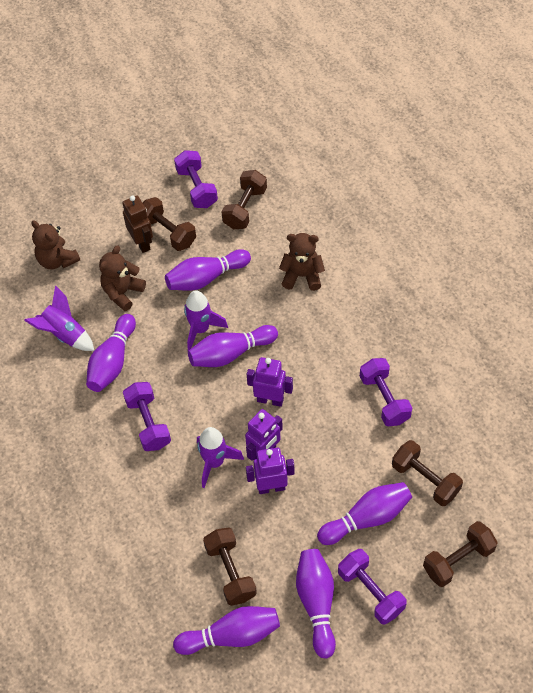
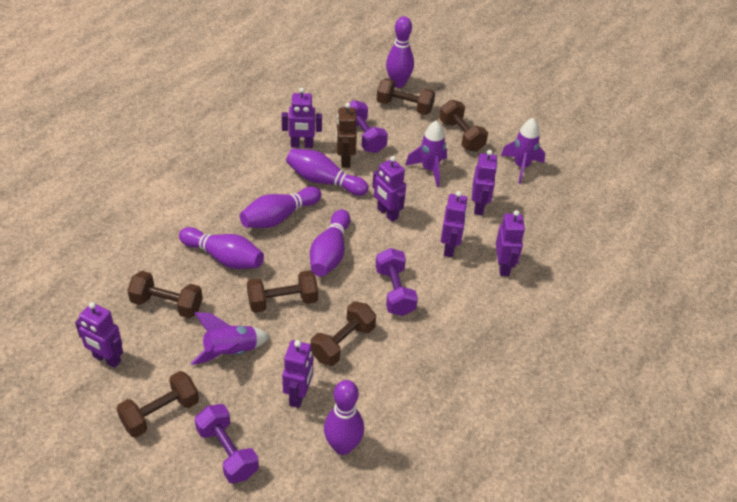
brown dumbbell: [143,197,196,251] [203,527,257,606] [221,170,267,229] [392,440,463,506] [423,521,498,587] = 5 -> [116,371,199,438] [127,271,203,318] [247,270,318,313] [310,301,376,366] [376,78,435,115] [439,100,488,152] = 6
brown teddy bear: [31,220,80,269] [99,245,146,311] [279,233,325,291] = 3 -> none = 0
purple dumbbell: [123,382,171,451] [174,150,218,208] [338,549,407,625] [360,358,412,426] = 4 -> [195,404,259,483] [344,100,388,153] [376,248,418,316] = 3
purple robot: [245,409,283,461] [246,448,295,494] [247,357,293,407] = 3 -> [75,302,123,368] [282,87,322,148] [282,340,313,408] [372,156,406,222] [441,191,468,257] [472,150,498,215] [496,210,525,276] = 7

